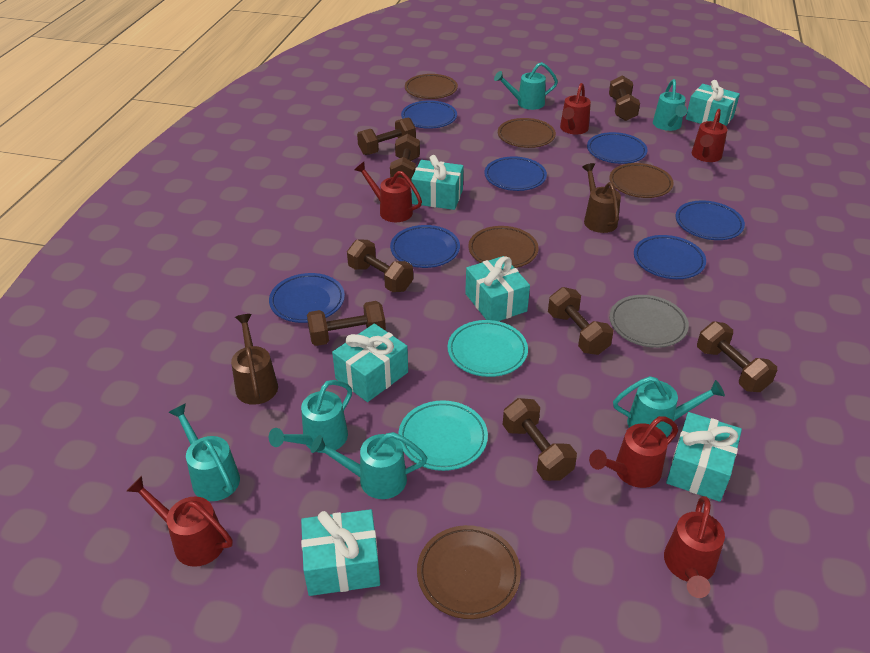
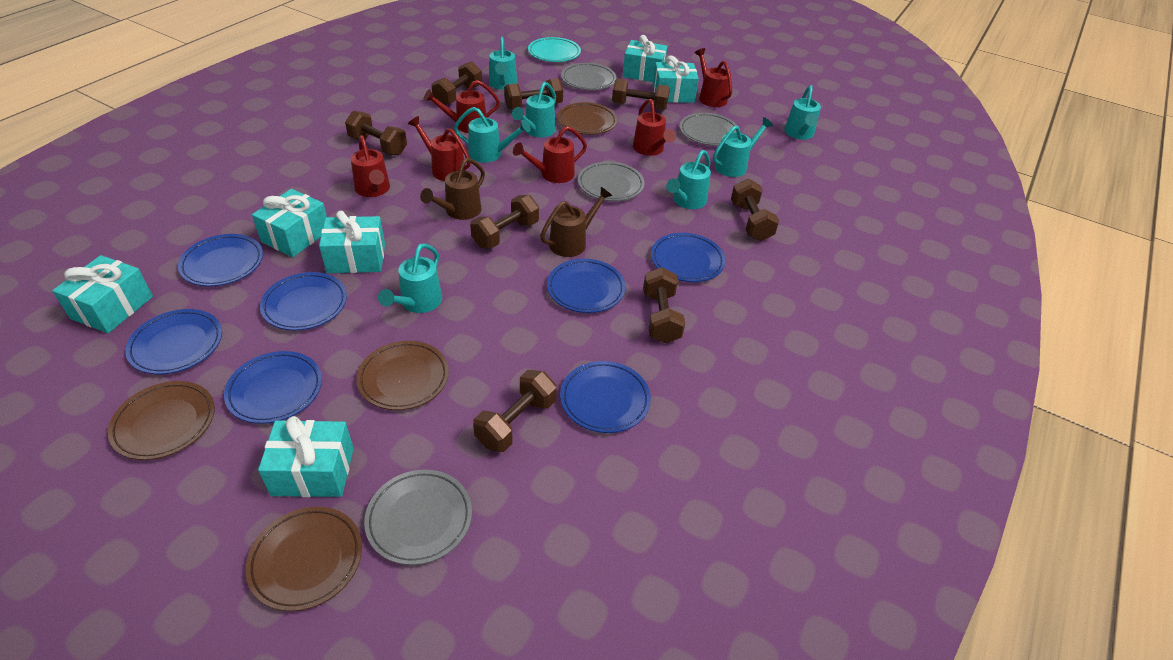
brown plate: [405,74,458,99] [417,525,521,619] [468,226,538,268] [498,118,556,148] [609,163,674,198] = 5 -> [108,381,215,460] [245,506,362,611] [357,341,449,410] [557,102,617,135] = 4
grey plate: [610,295,689,348] = 1 -> [364,469,472,565] [561,63,617,90] [578,162,645,201] [680,113,737,146] = 4
turquoise plate: [398,400,488,471] [448,320,528,377] = 2 -> [528,37,581,62] = 1
turquoise watering can: [168,404,240,501] [269,380,352,453] [311,432,427,499] [494,62,558,110] [613,376,725,437] [653,79,687,131] = 6 -> [378,243,442,313] [454,107,530,163] [489,37,517,90] [512,82,556,137] [666,150,711,209] [713,117,773,177] [784,85,821,140] = 7

